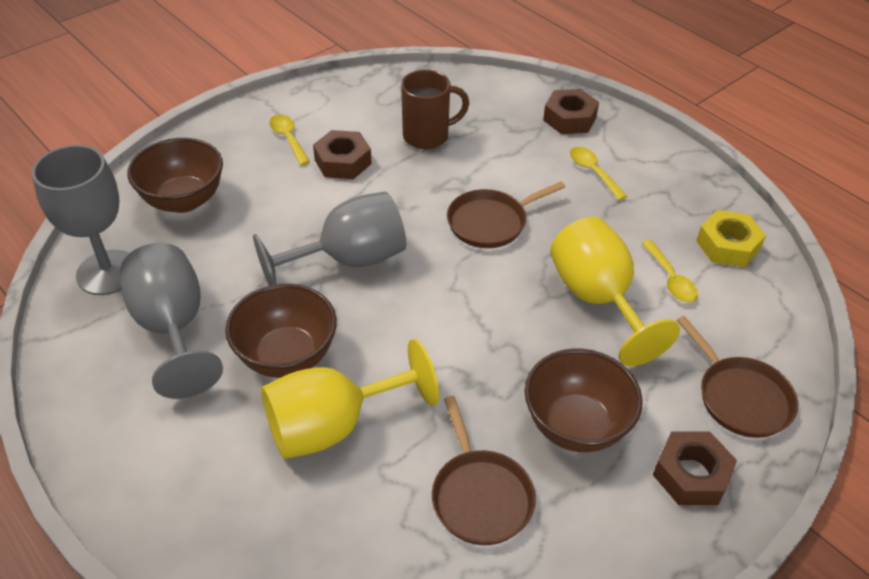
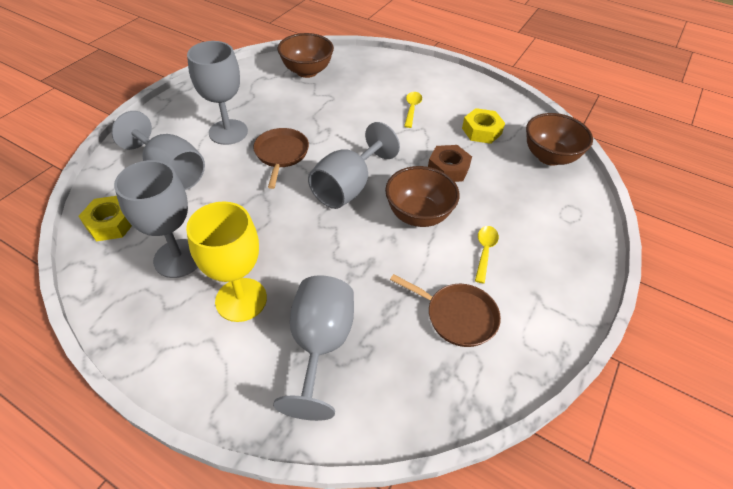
brown mug: [401,70,469,149] = 1 -> none = 0
brown nut: [313,130,372,179] [543,89,599,134] [653,431,737,505] = 3 -> [428,145,472,182] = 1
brown pan: [432,396,536,545] [447,182,565,248] [677,316,798,438] = 3 -> [253,128,309,189] [390,274,501,347] = 2
grey goblet: [32,145,129,295] [120,243,223,399] [253,191,406,285] = 3 -> [112,111,205,190] [114,160,198,278] [187,41,248,145] [273,275,354,421] [308,122,400,209] = 5
yellow goblet: [261,339,439,459] [550,217,680,366] = 2 -> [186,201,267,322] = 1
yellow nut: [696,210,766,268] = 1 -> [79,196,132,242] [462,108,505,144] = 2
yellow spoon: [269,114,310,166] [570,147,627,200] [642,240,698,303] = 3 -> [404,92,422,128] [475,226,499,284] = 2

